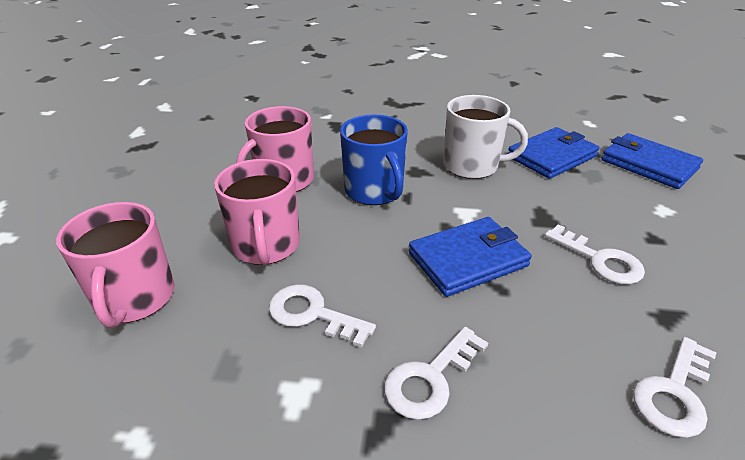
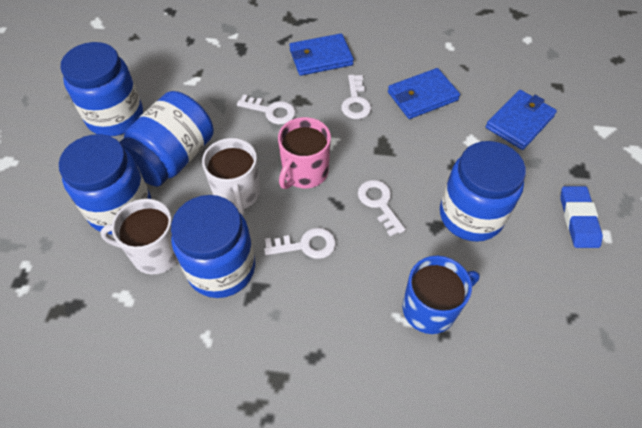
blue eraser: none = 0 -> [560,186,603,248] = 1
blue jar: none = 0 -> [59,134,151,235] [60,42,143,136] [120,91,214,187] [171,195,255,298] [440,141,526,242] = 5
pink mug: [56,202,175,328] [214,159,300,265] [236,106,314,192] = 3 -> [278,117,331,189] = 1
white mug: [443,95,528,179] = 1 -> [100,199,178,274] [202,138,260,215] = 2

